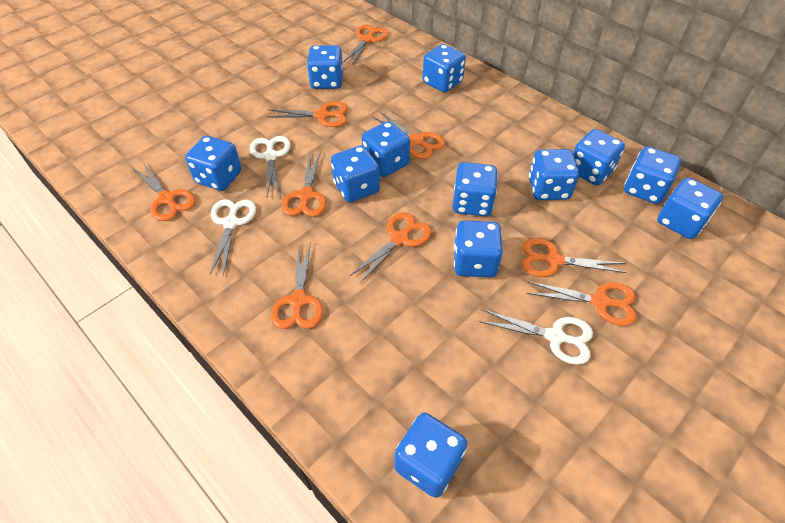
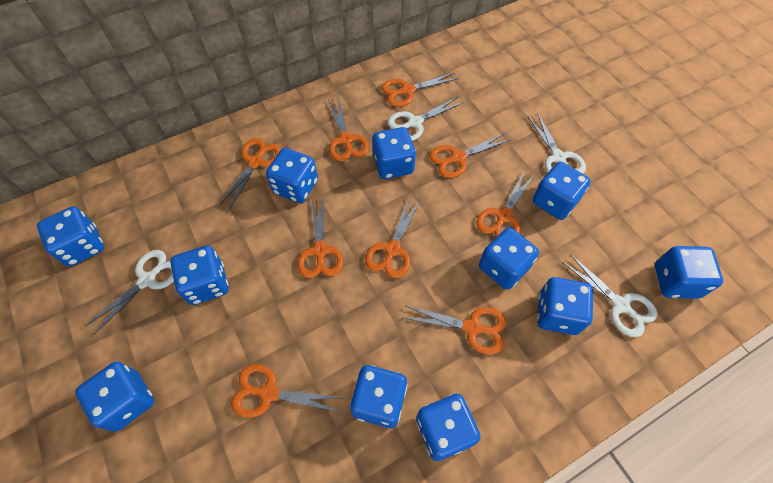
blue dice: [185,136,242,191] [307,45,343,89] [331,145,380,202] [362,121,410,177] [394,413,467,498] [423,44,466,93] [453,162,498,216] [454,220,503,277] [529,149,579,200] [573,129,625,185] [624,146,681,204] [657,178,723,239] = 12 -> [37,206,104,267] [75,362,154,432] [170,245,229,305] [266,148,318,203] [350,365,407,428] [372,127,416,179] [416,394,481,461] [479,228,539,290] [532,162,591,220] [537,277,593,335] [655,246,723,299] = 11
white scissors: [210,199,256,276] [250,136,291,197] [479,309,593,365] = 3 -> [84,250,174,335] [388,97,464,141] [528,113,586,174] [562,254,657,337] = 4

